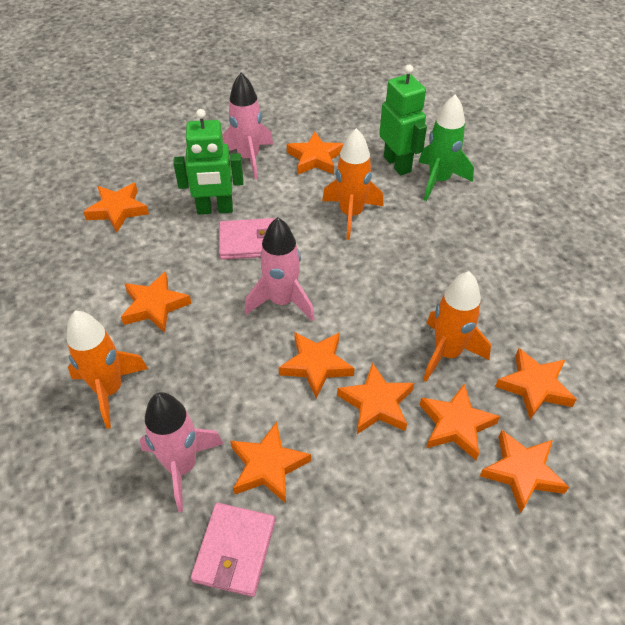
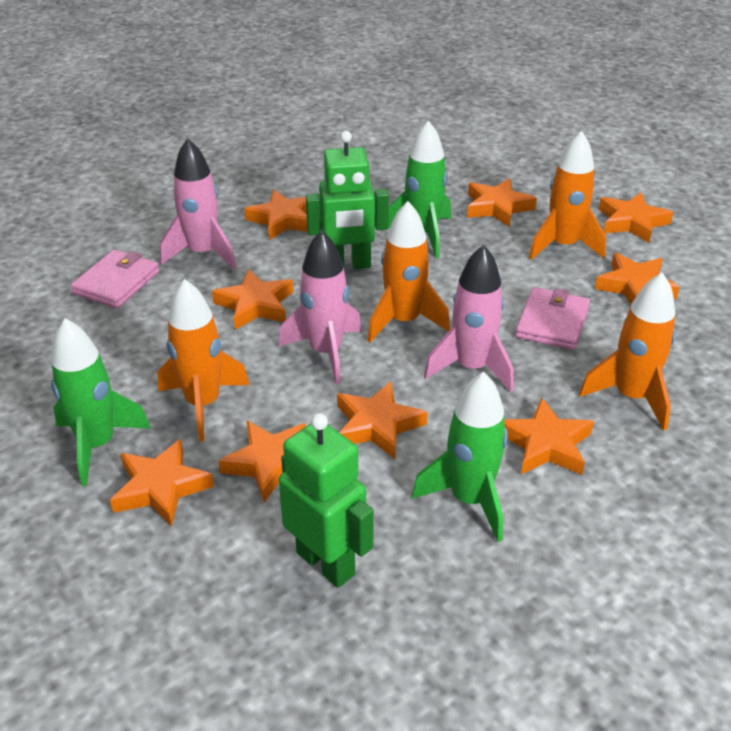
green rocket: [419,94,474,201] = 1 -> [51,318,151,486] [388,121,451,258] [412,372,508,542] = 3
orange rocket: [67,310,148,429] [322,128,384,240] [423,271,491,382] = 3 -> [157,279,250,442] [367,201,450,343] [529,131,606,260] [579,272,676,430] = 4

